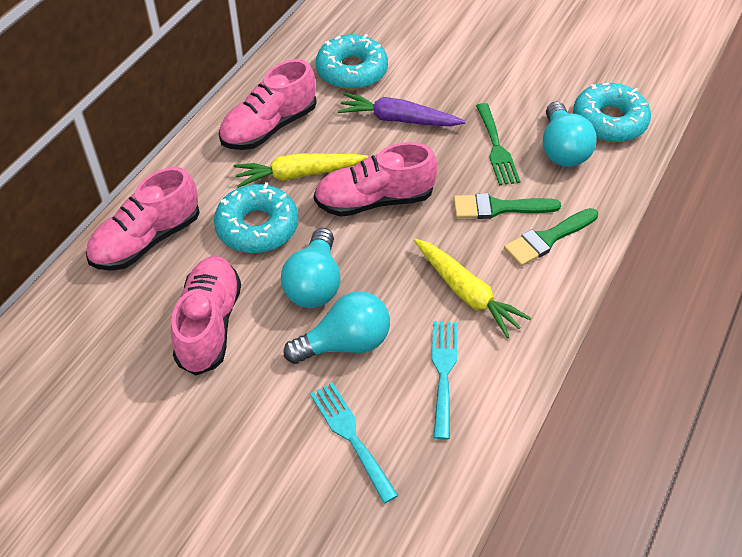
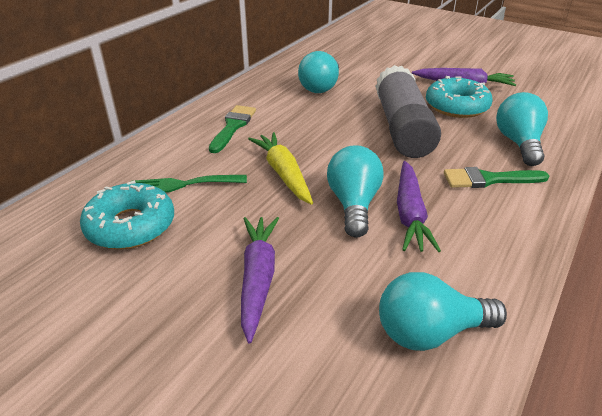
grey glue stick: none = 0 -> [375,65,441,158] = 1
pink shoe: [86,167,200,271] [171,256,241,376] [219,59,317,150] [314,142,437,217] = 4 -> none = 0
purple carrot: [338,93,466,126] = 1 -> [241,217,279,344] [397,161,441,252] [412,68,516,86] = 3
turquoise donut: [214,182,298,253] [316,34,388,90] [573,83,651,142] = 3 -> [80,181,174,249] [426,76,492,118] = 2
turquoise fork: [310,382,399,503] [431,321,458,440] = 2 -> none = 0
turquoise light bulb: [281,228,341,308] [284,291,390,364] [543,102,597,167] = 3 -> [298,51,339,93] [327,145,384,238] [379,272,507,351] [496,92,548,166] = 4
yellow carrot: [234,153,368,188] [414,238,531,338] = 2 -> [248,132,313,205] = 1

